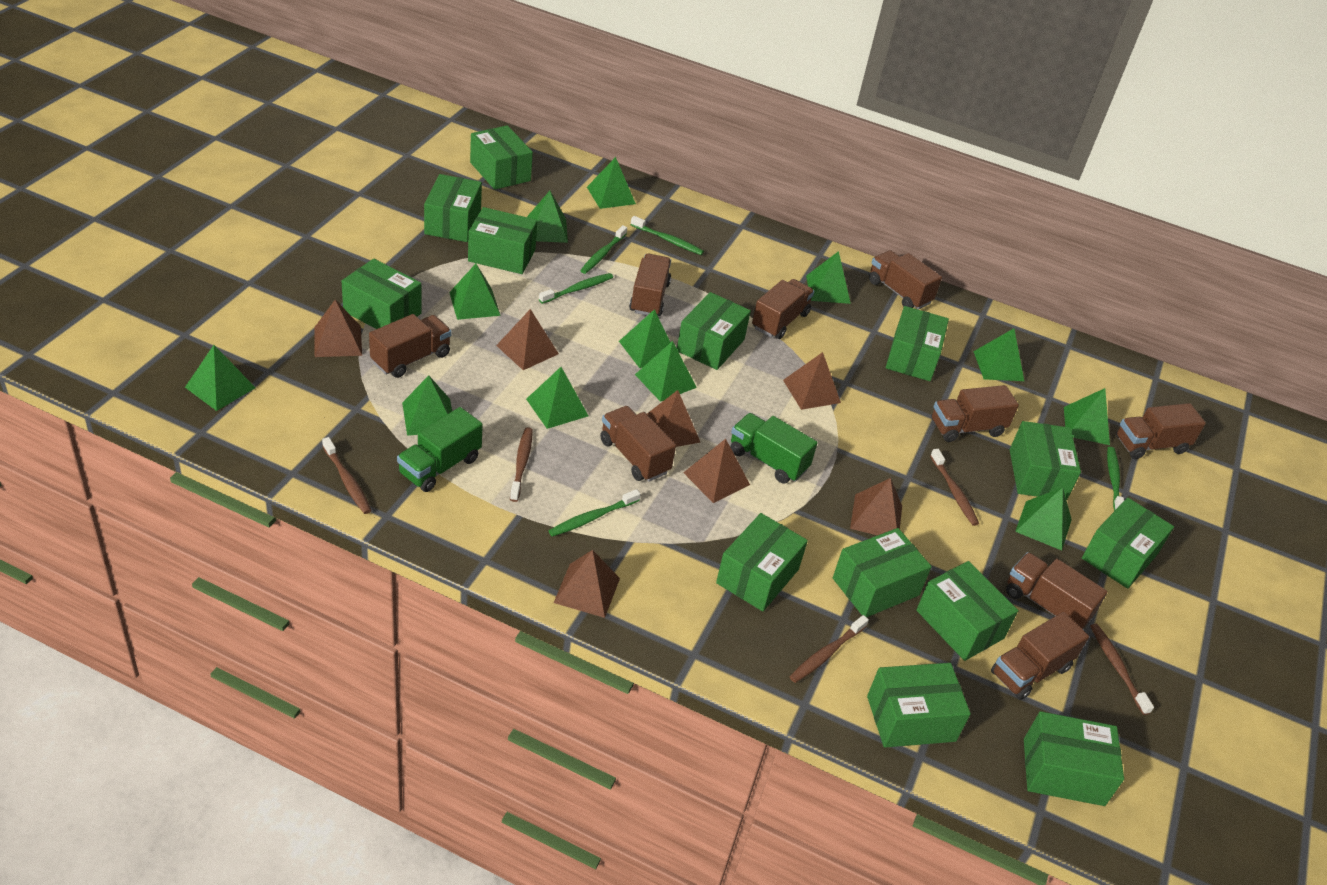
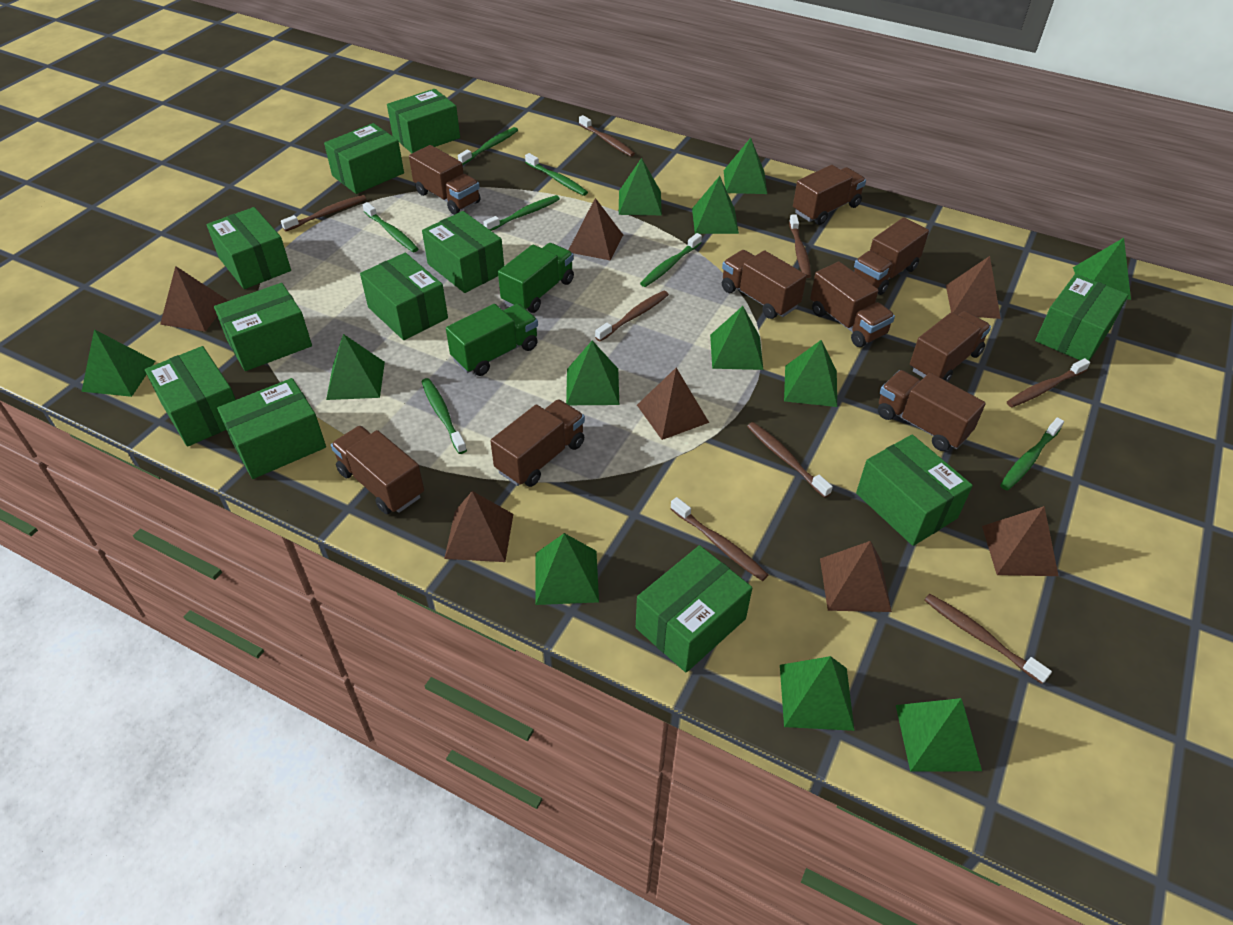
brown toothbrush: [322,437,372,514] [510,427,533,502] [789,615,869,683] [930,449,979,526] [1090,624,1154,715] = 5 -> [281,195,366,231] [579,115,635,157] [595,291,669,341] [670,497,768,581] [747,422,833,498] [789,215,811,278] [924,594,1052,684] [1007,358,1090,407] = 8
green box: [341,259,422,329] [424,174,482,242] [468,207,537,274] [470,125,533,190] [677,292,751,370] [716,513,808,611] [833,528,932,617] [867,663,971,748] [886,306,949,381] [916,561,1018,661] [1010,421,1081,500] [1024,711,1124,806] [1082,497,1174,589] = 13 -> [145,346,236,447] [207,207,291,289] [214,283,312,371] [217,378,326,479] [324,123,404,194] [360,253,448,340] [387,89,460,153] [422,211,504,293] [636,545,752,673] [856,434,973,546] [1035,274,1128,361] = 11
green toothbrush: [539,273,613,304] [549,489,641,537] [580,225,627,274] [630,216,704,255] [1107,447,1124,511] = 5 -> [363,202,418,252] [421,378,467,454] [458,127,518,165] [484,195,560,231] [525,153,588,196] [640,233,702,287] [1000,417,1064,491] = 7

